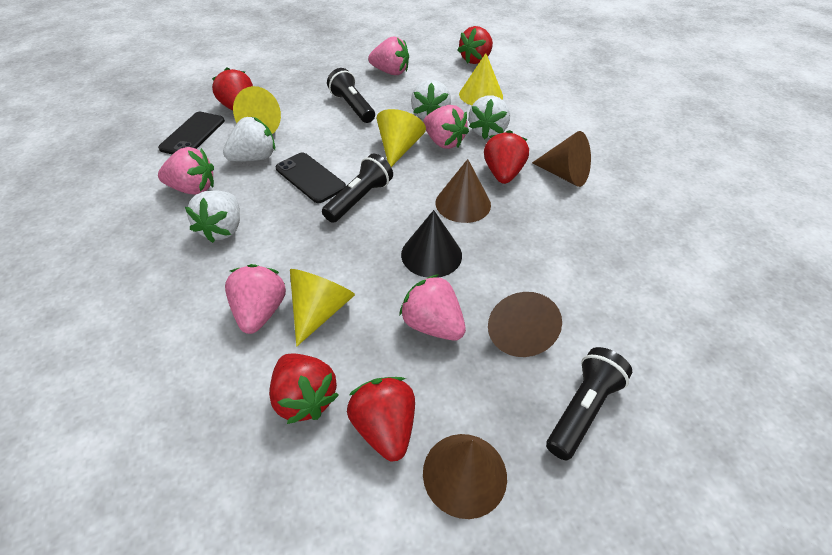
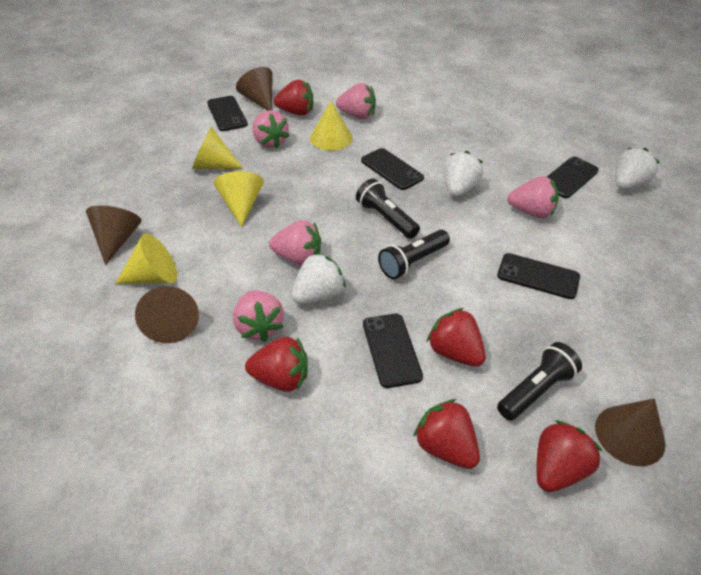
black cone: [401,210,462,278] = 1 -> none = 0
black phone: [158,112,225,155] [276,152,346,203] = 2 -> [207,96,248,131] [361,148,424,190] [363,314,423,388] [497,253,580,299] [547,156,599,198] = 5
white strawberry: [185,191,240,243] [223,117,275,161] [411,80,451,120] [469,96,510,140] = 4 -> [291,252,346,304] [443,151,483,197] [615,148,659,190] = 3

